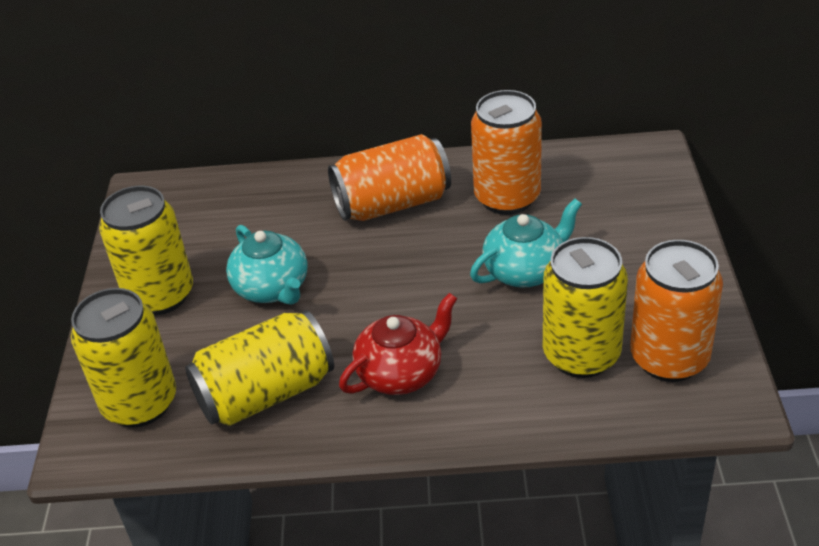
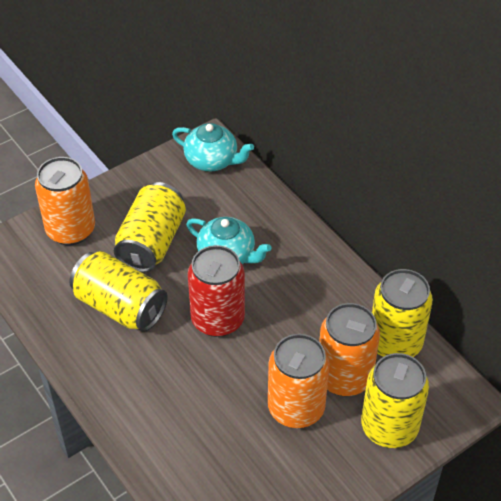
red can: none = 0 -> [188,245,245,337] = 1
red teapot: [339,293,457,395] = 1 -> none = 0

